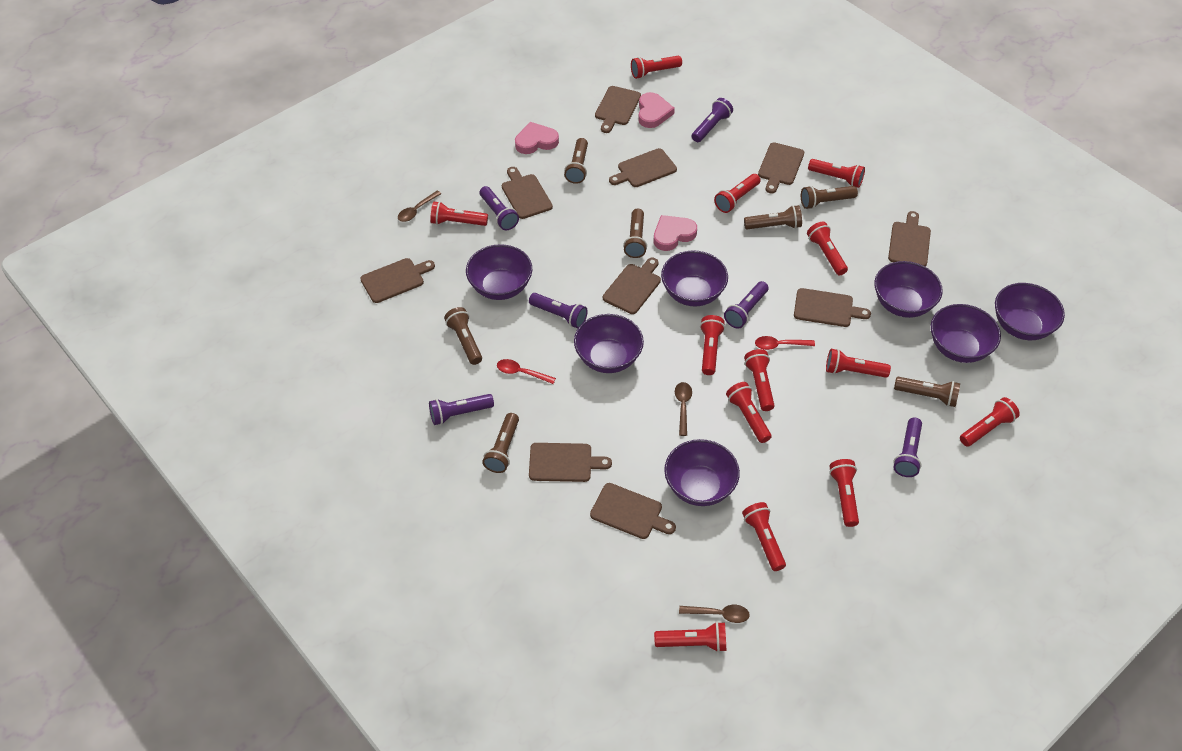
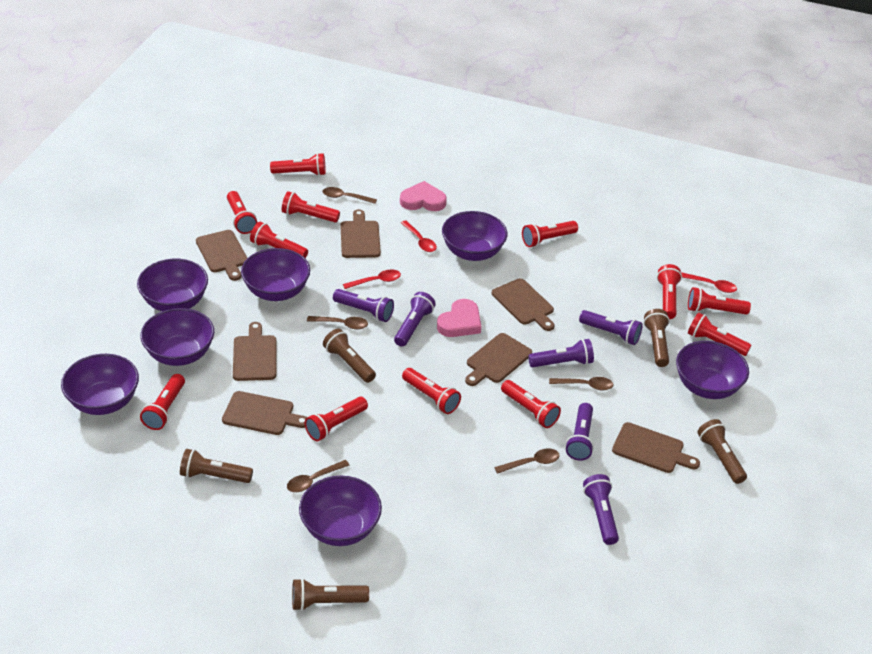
brown cutting board: [360,258,435,303] [502,167,553,219] [529,443,612,482] [590,483,676,539] [595,86,641,133] [603,258,661,314] [609,148,677,187] [758,142,804,193] [794,288,871,327] [888,211,931,267] = 10 -> [196,230,247,281] [222,391,307,435] [233,322,276,381] [341,209,381,258] [465,333,532,386] [492,278,555,331] [612,422,700,473] = 7
brown flashlight: [444,307,482,365] [482,413,519,473] [564,138,588,184] [623,209,647,258] [744,205,802,229] [801,186,858,209] [894,377,960,407] = 7 -> [180,449,253,483] [292,578,369,611] [323,329,376,383] [644,309,670,367] [697,419,747,484] = 5
brown spoon: [398,191,441,222] [675,382,692,436] [679,605,750,623] = 3 -> [287,460,349,492] [307,316,368,330] [323,187,377,204] [494,448,560,474] [549,377,614,390] = 5
pink heart: [515,122,559,154] [638,92,675,128] [654,215,697,251] = 3 -> [400,181,447,211] [437,299,481,337] = 2
red flashlight: [430,201,488,226] [631,56,682,79] [654,622,726,652] [700,315,725,375] [714,174,761,213] [726,382,772,443] [742,502,786,571] [744,349,774,411] [807,222,848,275] [808,159,865,188] [826,349,891,378] [829,459,859,527] [960,397,1020,447] = 13 -> [140,374,185,430] [227,191,257,234] [250,222,308,258] [270,153,326,176] [282,191,340,222] [305,397,368,442] [402,368,461,414] [501,380,561,428] [522,221,578,247] [657,264,682,319] [688,287,751,315] [688,312,751,356] = 12
red spoon: [497,359,556,384] [755,336,815,350] = 2 -> [343,269,401,289] [401,220,437,252] [681,272,737,293] = 3

